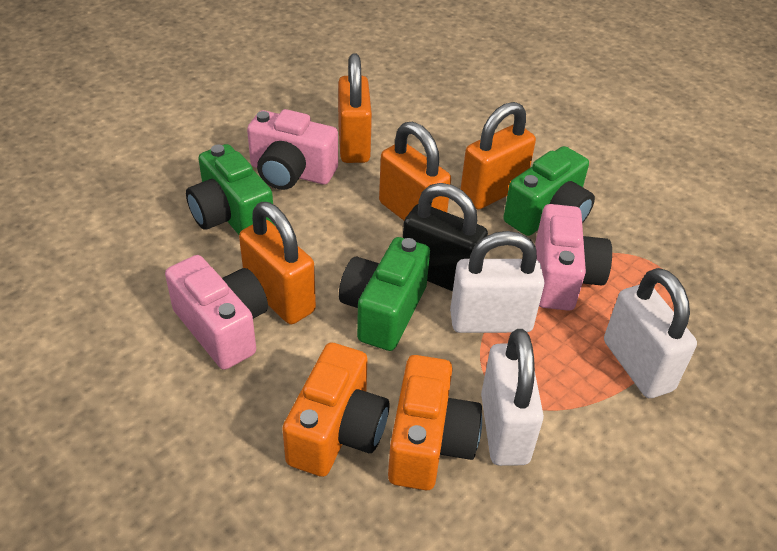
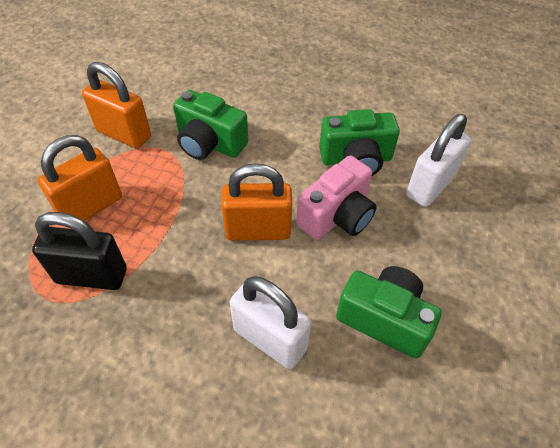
orange camera: [282,342,389,477] [388,355,482,490] = 2 -> none = 0
orange padlock: [239,202,316,324] [338,54,372,163] [379,122,451,221] [461,102,536,209] = 4 -> [38,135,122,221] [82,62,151,149] [221,163,292,241] = 3
pink camera: [165,255,268,370] [247,109,338,190] [535,204,612,311] = 3 -> [296,156,377,240] = 1
white padlock: [450,231,545,333] [481,329,544,466] [604,268,697,398] = 3 -> [230,276,311,369] [406,114,471,207] = 2

